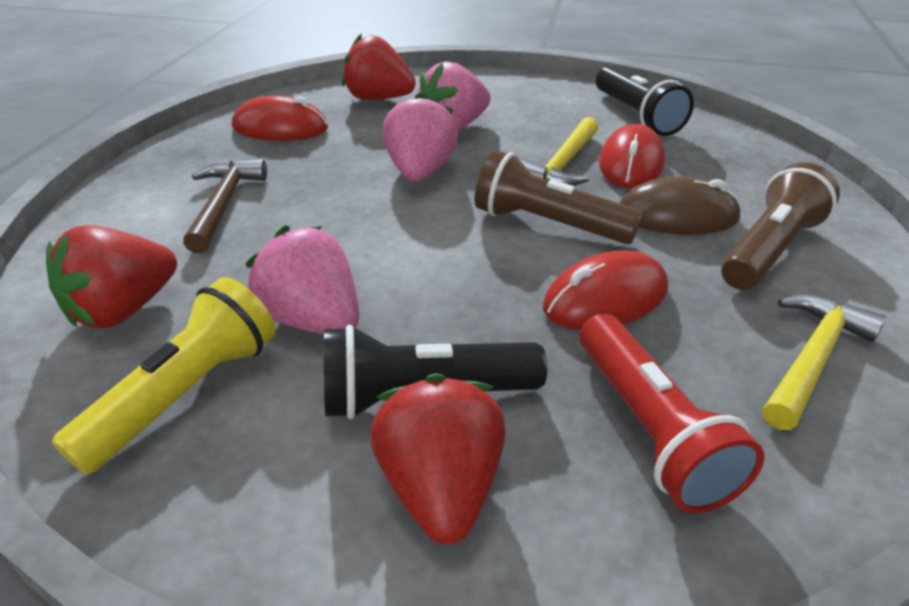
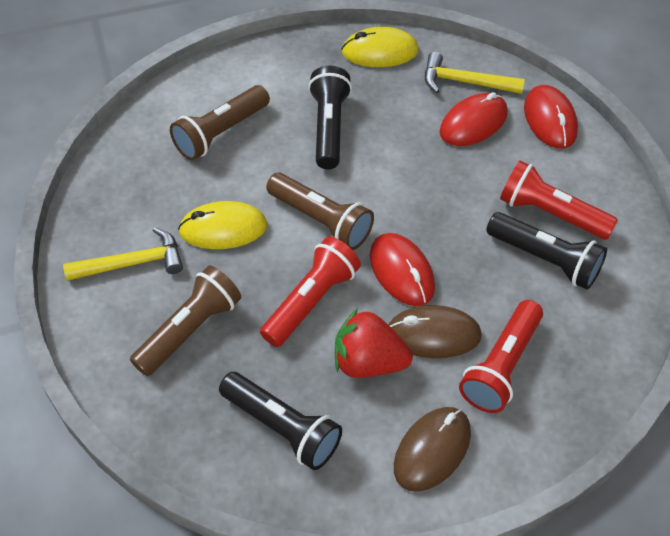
black flashlight: [324,325,547,419] [596,66,694,136] = 2 -> [219,372,342,470] [308,66,352,169] [486,212,607,289] = 3
brown flashlight: [474,150,643,244] [721,163,840,290] = 2 -> [130,265,241,376] [170,85,270,160] [266,173,374,250] = 3
brown hammer: [183,159,267,253] = 1 -> none = 0
brown mouse: [620,176,741,235] = 1 -> [389,305,482,358] [394,407,471,492] = 2
pink strawberry: [246,225,359,334] [383,93,458,181] [419,61,491,131] = 3 -> none = 0
red flashlight: [580,314,765,513] = 1 -> [260,237,361,347] [459,300,543,413] [500,160,618,240] = 3
red strawberry: [46,225,177,328] [342,33,416,100] [370,373,506,544] = 3 -> [335,308,413,378] = 1
yellow flashlight: [52,277,276,475] = 1 -> none = 0
yellow mouse: none = 0 -> [178,201,268,249] [342,27,419,67] = 2

